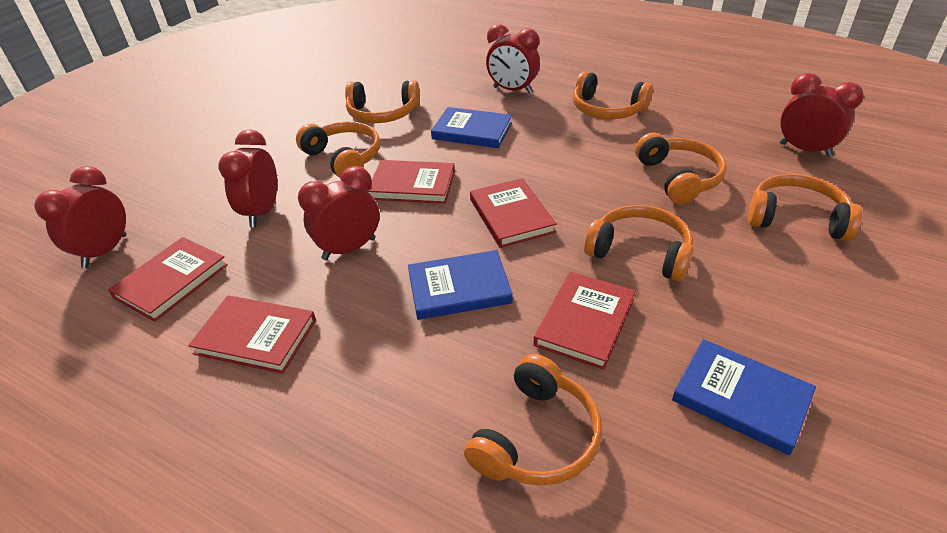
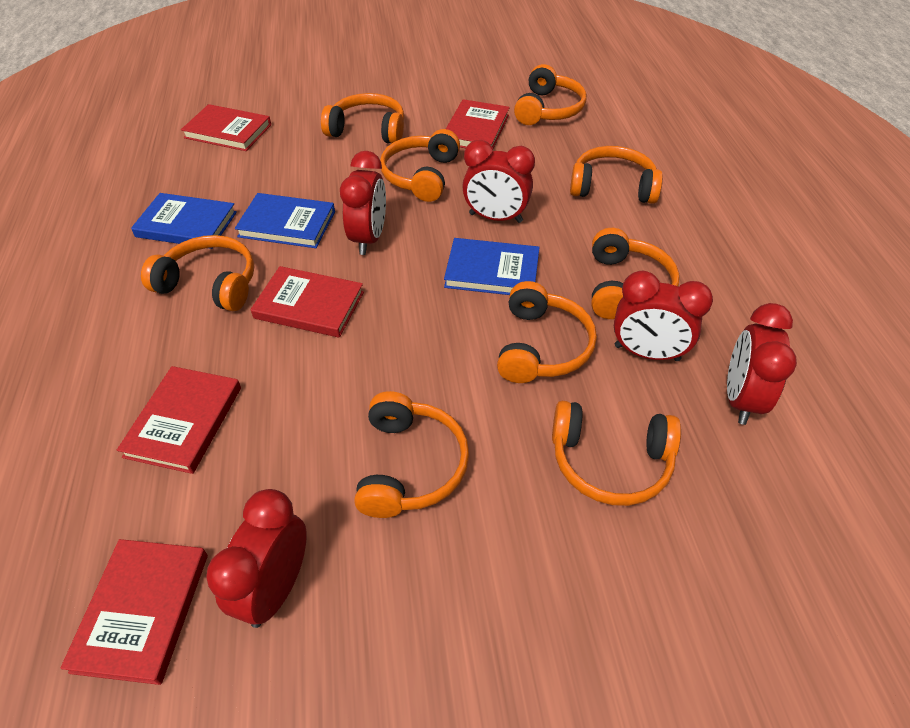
orange headphones: [296,121,380,178] [345,80,420,123] [464,354,602,486] [573,71,653,119] [584,205,693,282] [635,132,727,204] [748,174,862,241] = 7 -> [141,235,254,311] [321,93,404,143] [354,391,469,518] [380,129,460,202] [497,281,597,383] [514,64,587,125] [552,401,681,506] [570,146,663,204] [591,228,680,319] = 9

